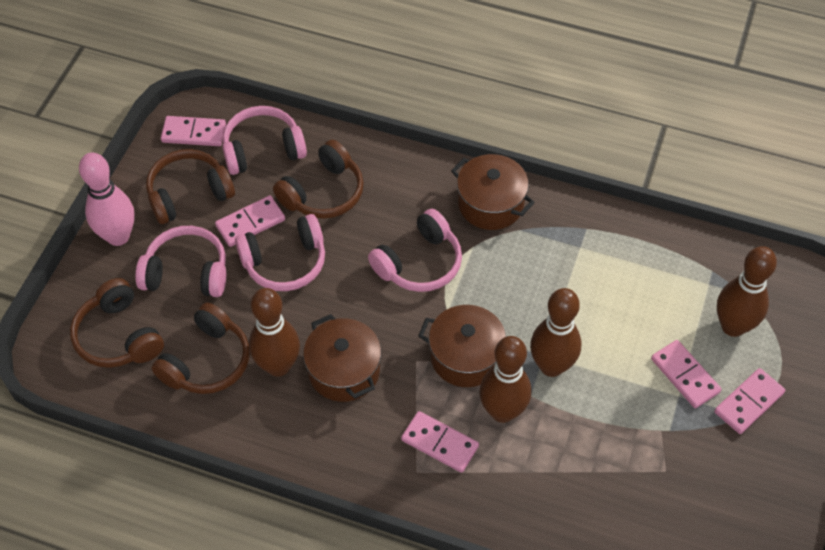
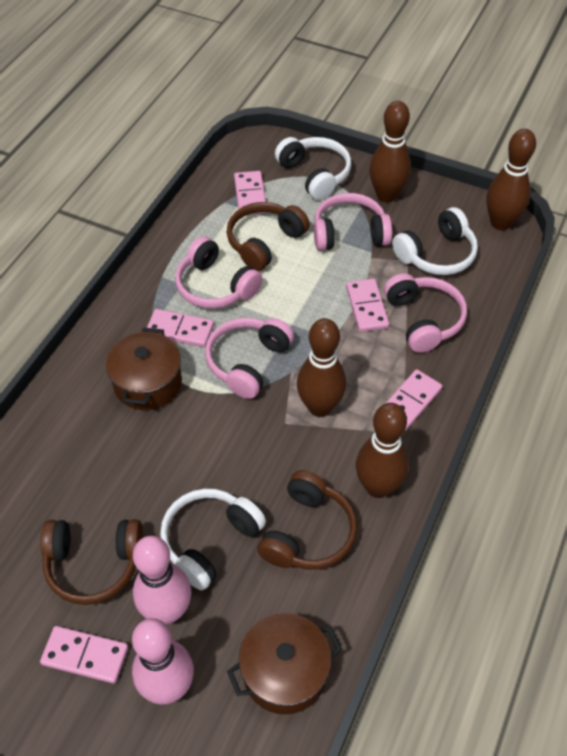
brown headphones: [70,278,164,368] [146,149,235,224] [152,303,250,394] [273,140,364,219] = 4 -> [40,519,143,605] [227,202,310,271] [257,470,357,570] = 3
brown pot: [303,314,381,402] [418,305,506,387] [451,154,535,230] = 3 -> [106,328,182,410] [227,613,342,715] = 2
pink bowling pin: [79,153,135,246] = 1 -> [132,618,194,705] [133,536,191,624] = 2
white headphones: none = 0 -> [160,489,266,590] [275,137,351,200] [392,207,478,275] = 3

